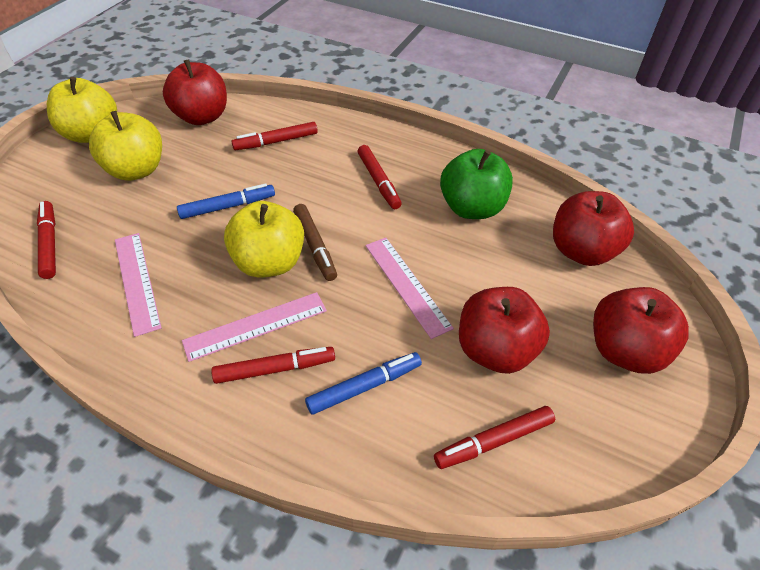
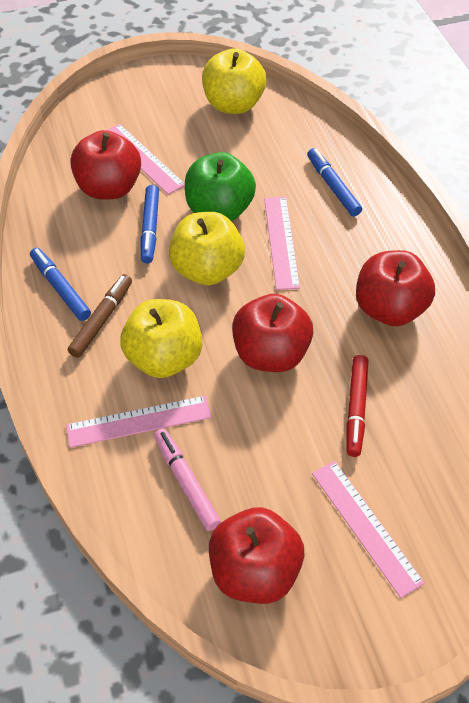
blue marker: [177,183,275,219] [305,352,422,415] = 2 -> [30,248,91,321] [140,185,159,264] [307,148,362,216] = 3
pink marker: none = 0 -> [154,428,221,531] = 1
pink ruler: [115,233,162,337] [182,292,327,362] [365,237,454,339] = 3 -> [66,396,211,448] [106,124,185,195] [264,197,300,290] [312,461,425,598] = 4
red marker: [37,201,56,279] [211,347,335,384] [232,122,318,150] [358,145,402,209] [434,406,555,469] = 5 -> [346,355,369,457] = 1

